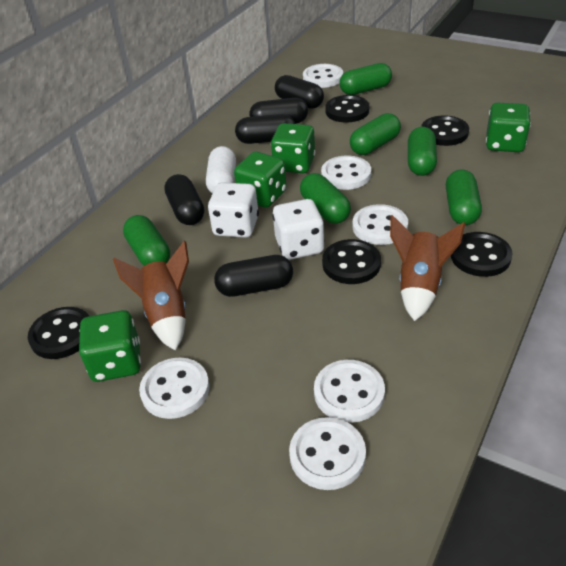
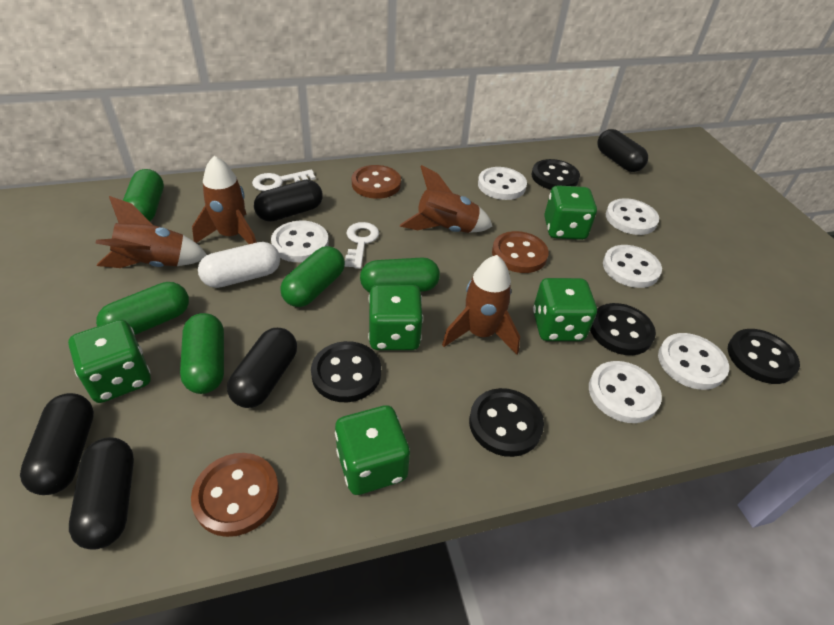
brown button: none = 0 -> [191,453,279,537] [352,165,401,199] [492,231,549,273] = 3
brown rocket: [113,241,189,350] [390,215,465,321] = 2 -> [95,196,207,268] [192,156,257,244] [400,165,492,233] [442,255,520,355] = 4
green capsule: [123,215,170,266] [300,173,351,224] [340,63,392,95] [350,113,401,155] [408,127,437,176] [446,169,482,225] = 6 -> [96,282,189,335] [123,169,164,221] [180,313,224,394] [280,246,345,307] [360,257,440,293] = 5
green dice: [79,310,141,382] [234,152,287,208] [271,123,315,173] [486,103,531,152] = 4 -> [68,319,151,403] [335,405,410,495] [368,285,423,350] [533,278,597,341] [544,185,597,240] = 5
white dice: [208,182,259,238] [272,199,325,260] = 2 -> none = 0
white key: none = 0 -> [252,169,316,191] [344,222,379,269] = 2

